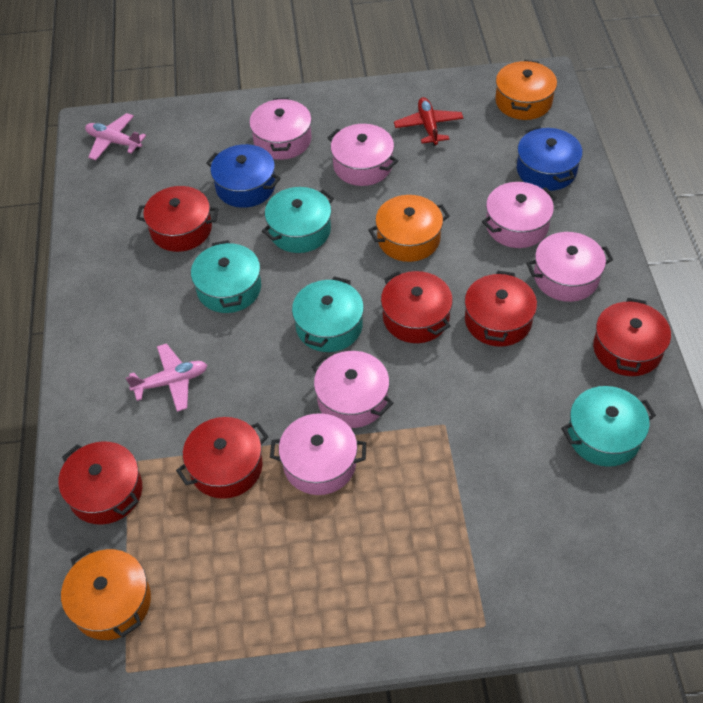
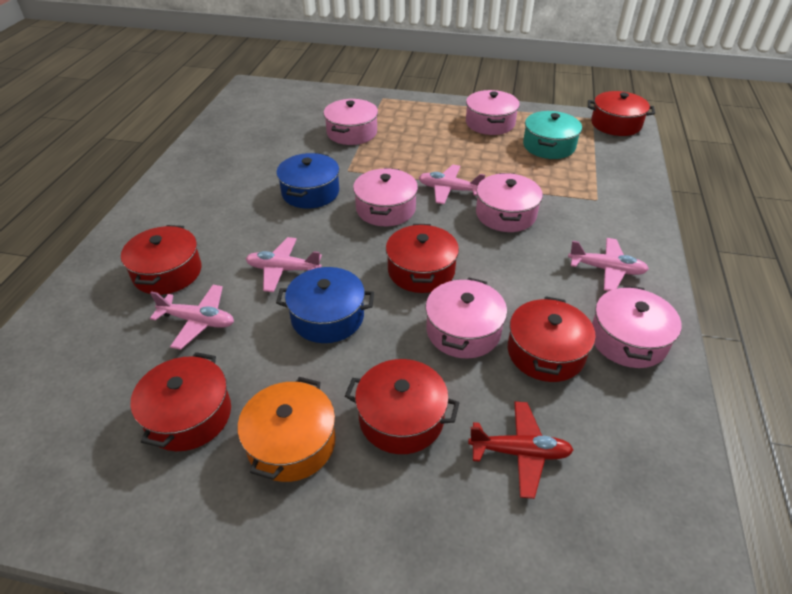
orange pot: [61,548,151,640] [368,195,450,262] [495,60,557,120] = 3 -> [237,377,336,482] = 1
pink plane: [85,113,146,160] [126,343,207,412] = 2 -> [150,285,234,350] [246,237,322,292] [419,165,485,204] [568,238,649,291] = 4
turquoise pot: [191,240,261,313] [262,187,334,253] [292,276,364,352] [561,386,656,467] = 4 -> [523,111,582,159] = 1

